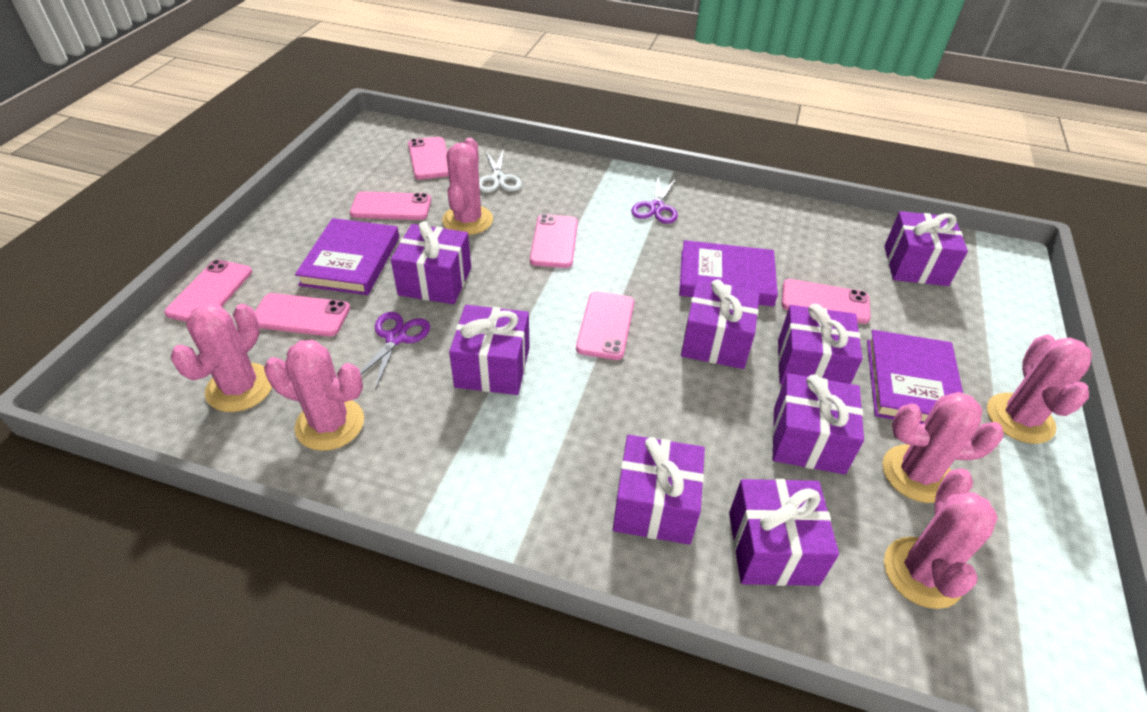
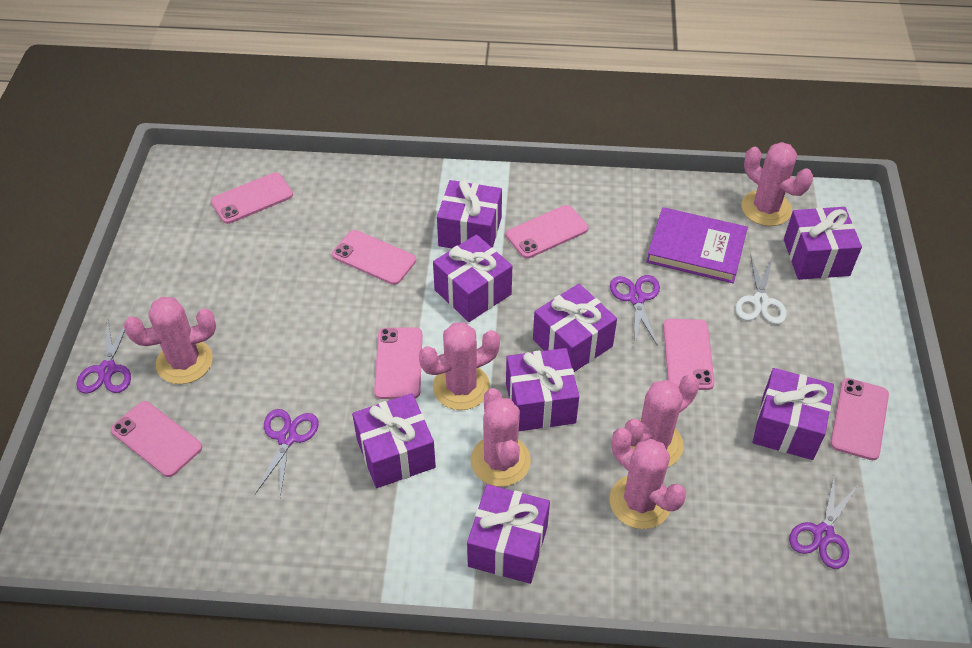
purple book: [295,218,399,295] [679,240,778,307] [867,330,963,424] = 3 -> [646,207,748,283] = 1
purple scissors: [360,312,430,390] [631,176,678,224] = 2 -> [76,320,131,393] [255,409,319,498] [610,275,660,346] [789,473,859,569] = 4

